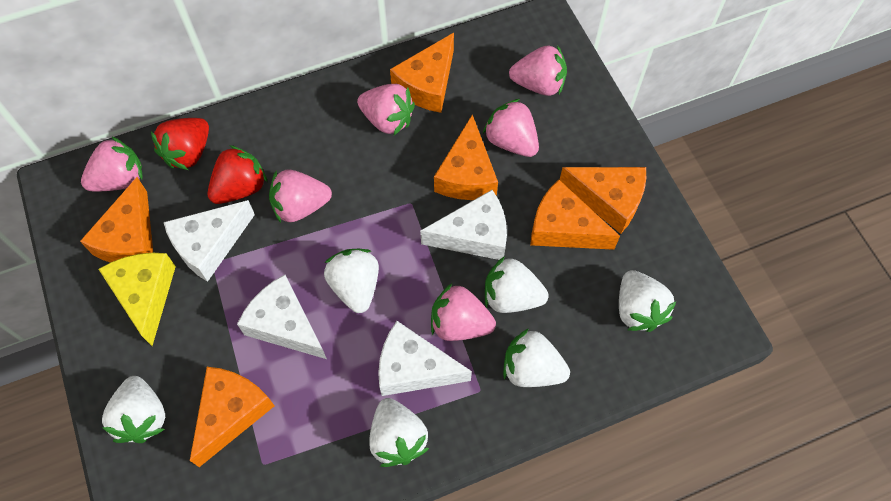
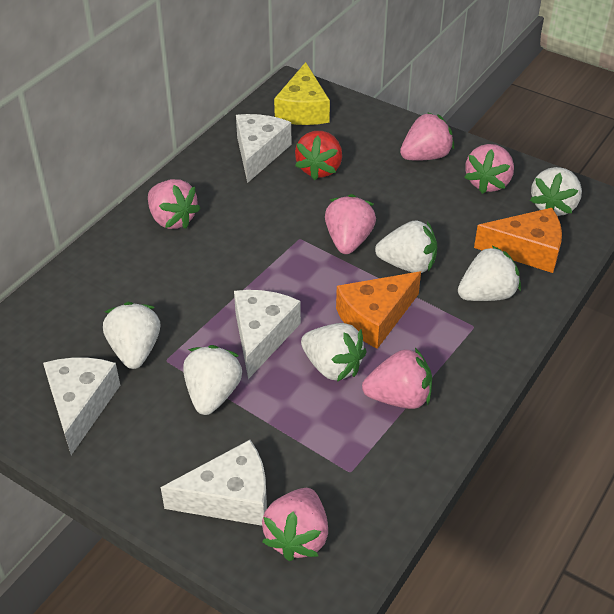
orange cheese: [80,177,153,263] [190,367,274,467] [390,33,454,113] [434,114,498,200] [530,180,620,250] [560,167,646,234] = 6 -> [336,271,421,349] [474,208,562,273] = 2
red strawberry: [151,118,209,170] [208,145,268,204] = 2 -> [295,131,342,180] = 1

